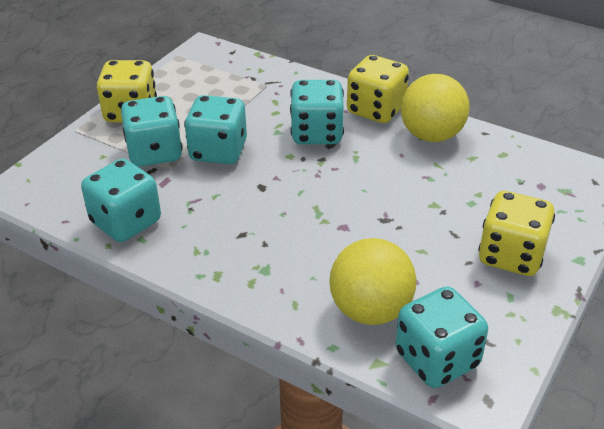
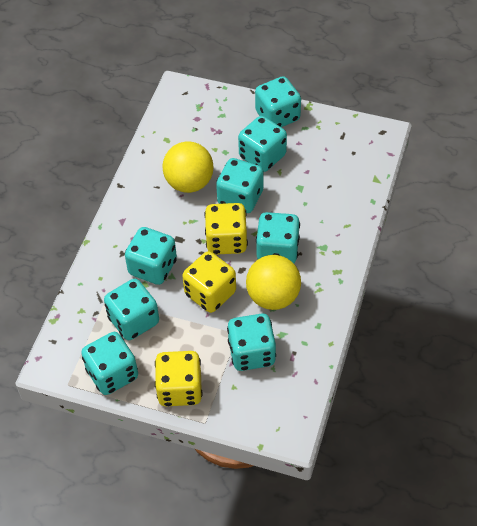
turquoise dice: [81,159,161,242] [121,96,183,167] [184,95,247,164] [290,80,344,144] [395,286,488,388] = 5 -> [81,332,138,395] [104,279,159,340] [125,227,177,285] [216,158,263,213] [227,313,276,371] [238,116,287,172] [255,76,301,127] [256,212,300,263] = 8

